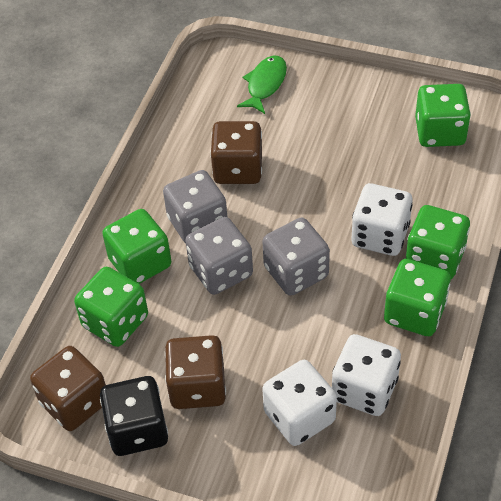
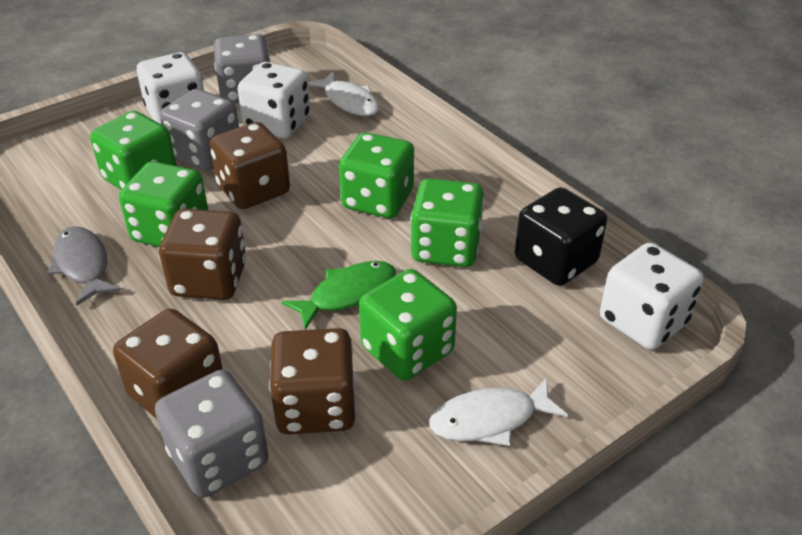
brown dice: [30,346,106,431] [165,335,226,409] [210,121,262,184] = 3 -> [113,308,223,419] [159,209,246,300] [209,122,290,209] [269,328,356,434] = 4
grey fish: none = 0 -> [47,226,121,306] = 1
white fish: none = 0 -> [308,72,380,116] [429,377,568,446] = 2

